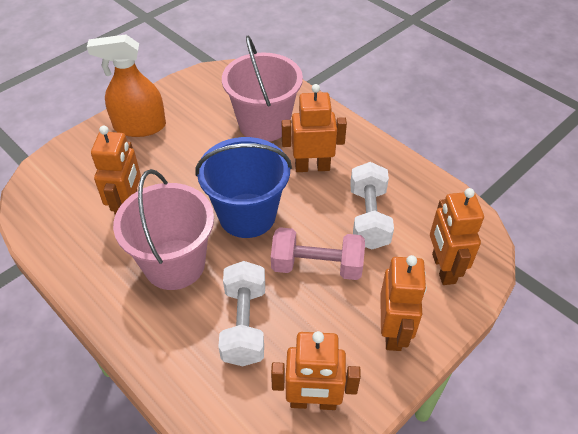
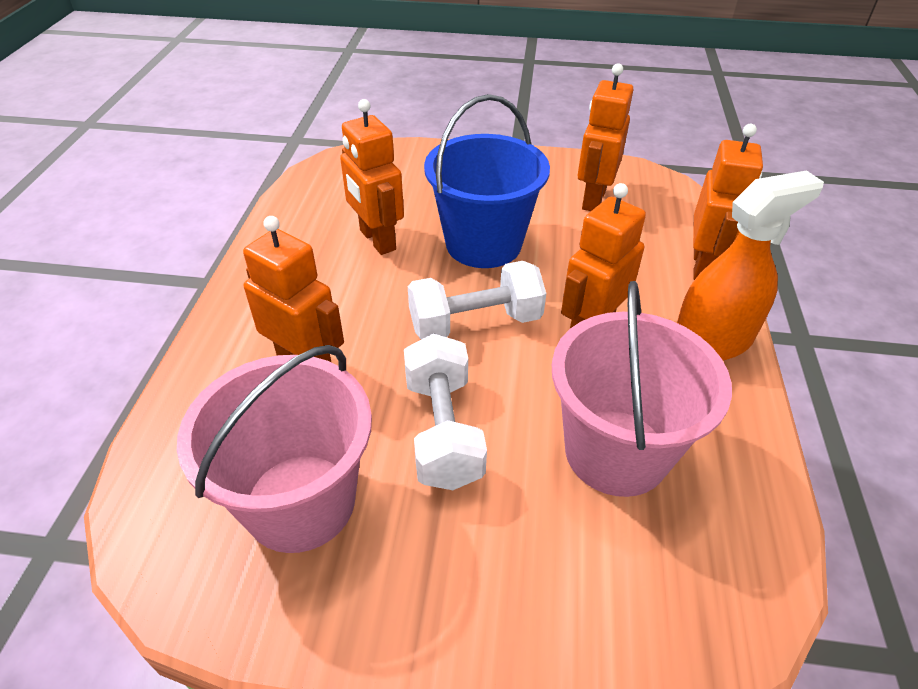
pink dumbbell: [271,227,365,280] = 1 -> none = 0

